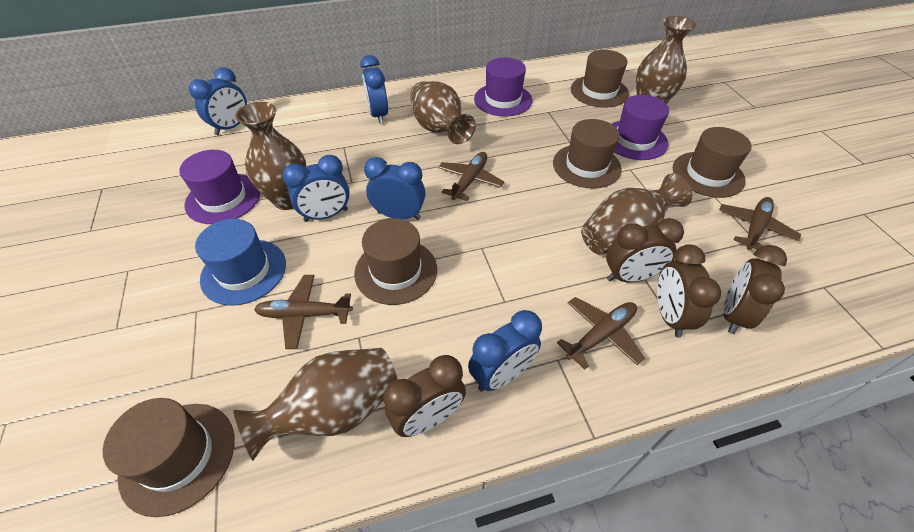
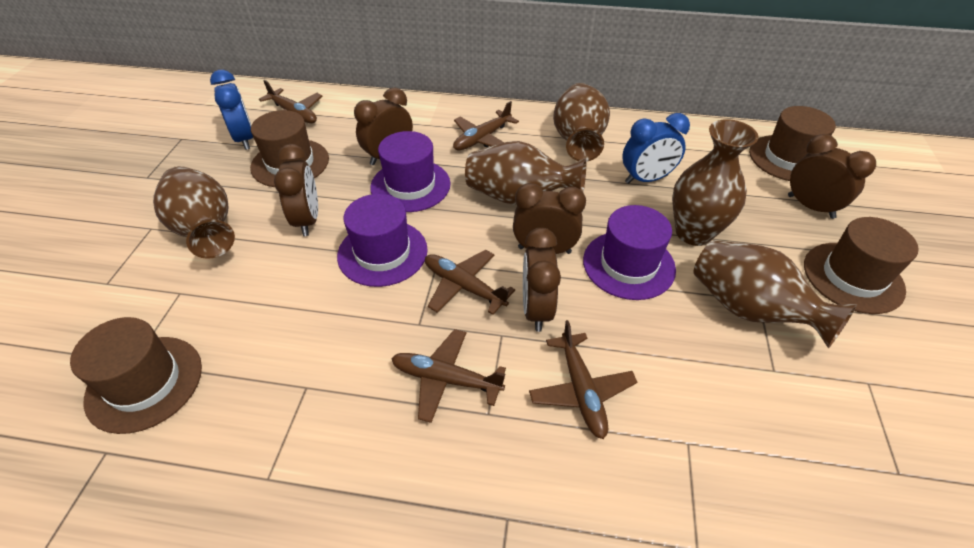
blue clock: [188,67,247,135] [282,155,350,222] [360,55,388,124] [364,157,426,220] [468,310,542,392] = 5 -> [210,70,253,150] [622,113,690,184] = 2
blue hat: [195,219,286,306] = 1 -> none = 0
brown clock: [384,355,466,437] [606,218,684,283] [657,244,721,338] [724,245,787,334] = 4 -> [274,144,318,236] [354,87,413,165] [513,183,586,254] [523,228,561,332] [788,134,876,219] = 5
brown hat: [102,398,235,517] [354,218,437,305] [553,119,622,189] [571,50,629,108] [673,127,751,198] = 5 -> [70,317,202,434] [250,110,329,187] [749,106,836,181] [804,217,919,314] = 4
brown plane: [254,275,353,349] [438,152,504,201] [557,297,645,370] [719,197,801,250] = 4 -> [259,80,323,123] [391,329,506,423] [425,250,515,315] [453,101,519,150] [529,320,637,439] = 5

